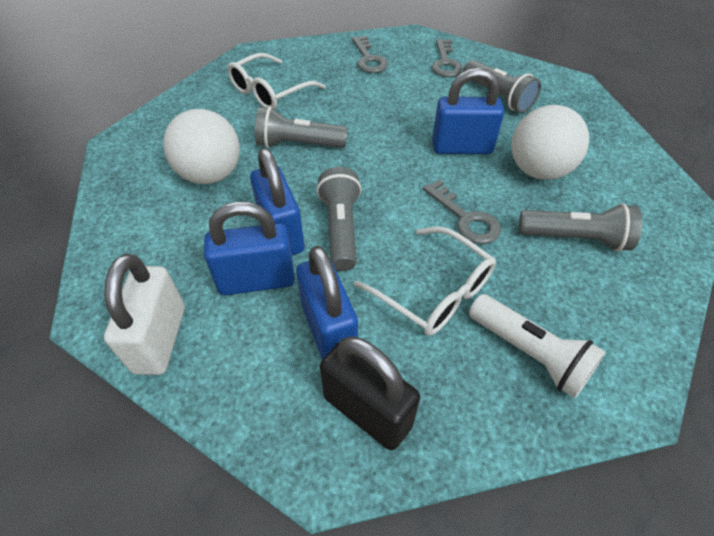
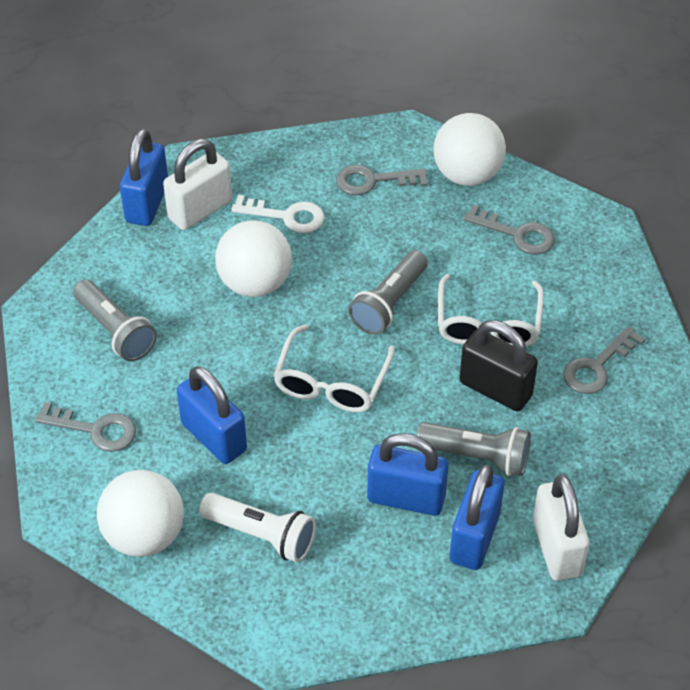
grey flashlight: [255,107,348,148] [316,167,362,271] [463,60,541,113] [519,203,642,252] = 4 -> [73,279,157,362] [348,250,428,335] [416,422,531,476] = 3
grey key: [352,36,388,73] [423,179,501,244] [432,39,463,77] = 3 -> [35,402,136,452] [336,165,428,195] [463,204,555,255] [563,326,645,394] = 4
white ball: [163,109,240,184] [511,105,589,180] = 2 -> [97,470,184,557] [215,220,292,297] [433,113,506,186] = 3
white key: none = 0 -> [231,195,324,233] = 1
white padlock: [104,254,185,375] = 1 -> [163,139,232,230] [533,475,589,581] = 2

